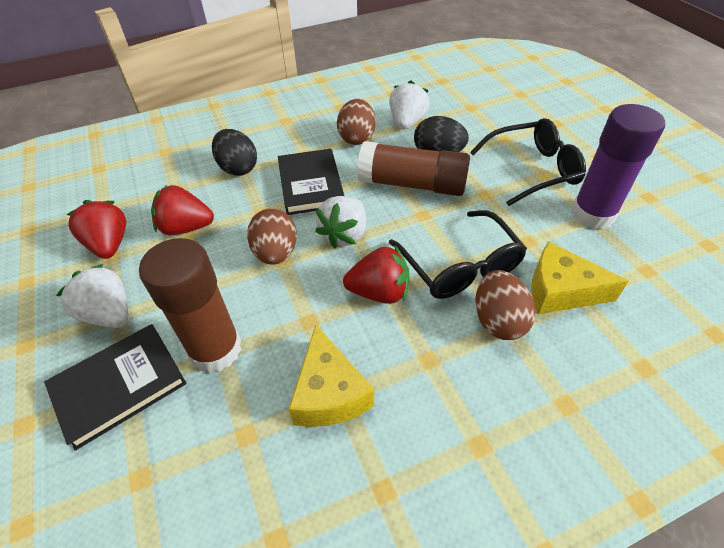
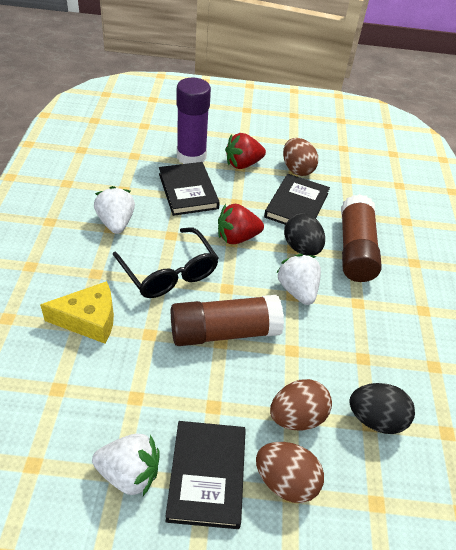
black book: [44,324,186,451] [278,149,344,215] = 2 -> [159,162,220,216] [165,421,246,529] [264,174,330,225] = 3
black glasses: [389,210,527,299] [470,118,586,206] = 2 -> [113,227,219,298] = 1
red strawberry: [67,200,126,259] [151,185,214,235] [343,246,410,304] = 3 -> [218,204,264,244] [225,133,266,169] = 2
yellow cheese: [289,325,374,427] [531,241,629,314] = 2 -> [40,281,114,344] = 1

